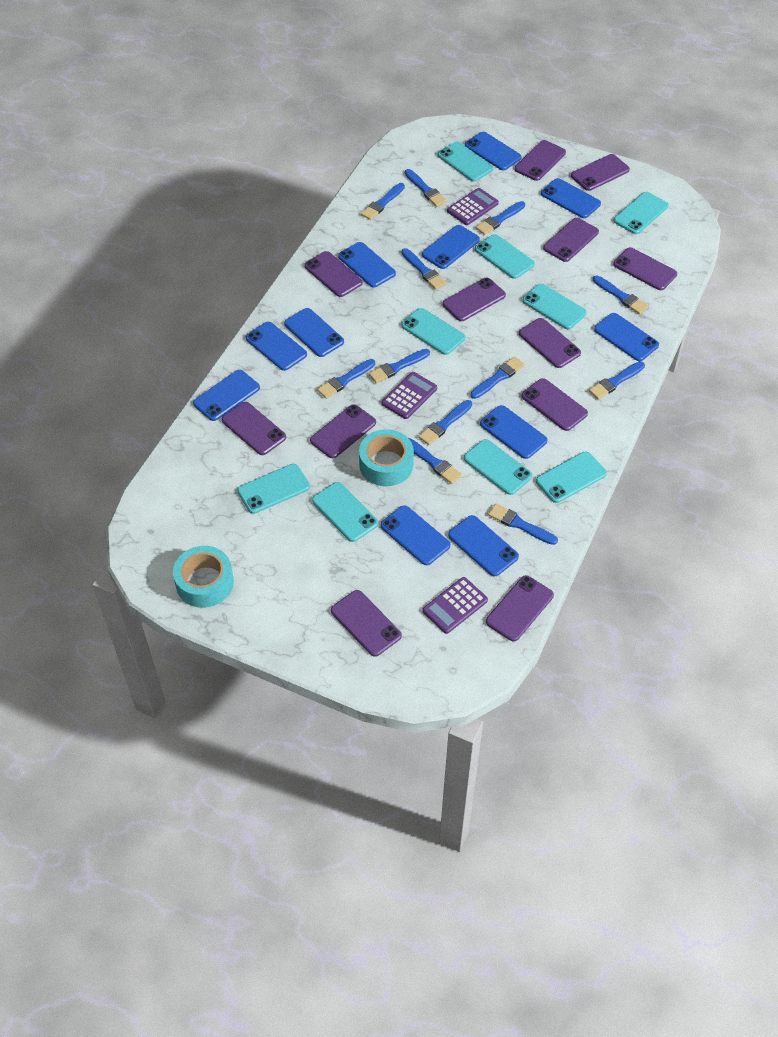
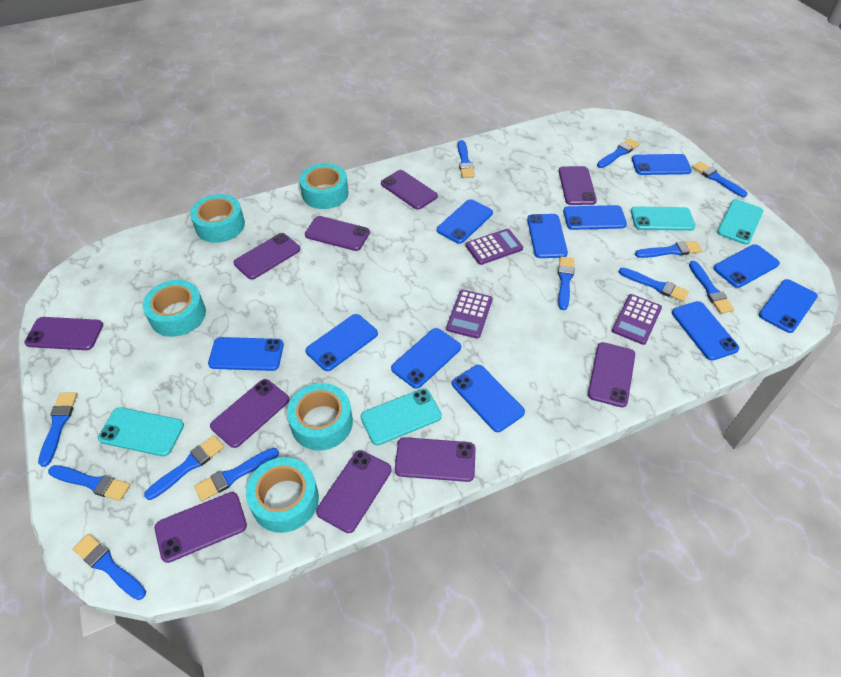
purple phone: [222,402,286,455] [304,251,363,297] [310,404,376,458] [331,590,402,657] [442,278,506,321] [486,575,554,641] [515,140,566,181] [519,318,581,368] [522,378,588,431] [543,218,599,262] [571,154,630,191] [613,247,677,290] = 12 -> [24,317,103,350] [155,492,247,563] [210,379,289,448] [234,233,300,280] [305,216,370,251] [316,450,392,533] [381,170,438,210] [395,437,476,482] [559,166,597,205] [588,342,635,407] = 10
turquoise phone: [237,464,310,514] [312,482,378,542] [401,308,465,355] [438,142,493,182] [464,439,533,495] [475,234,535,279] [522,284,587,329] [536,452,607,503] [614,192,669,234] = 9 -> [98,407,184,456] [361,388,442,445] [631,206,695,231] [717,199,763,244] = 4
turquoise tape: [173,546,234,608] [359,429,414,486] = 2 -> [143,280,206,337] [190,194,245,243] [246,457,319,533] [287,383,353,451] [299,163,349,209] = 5

